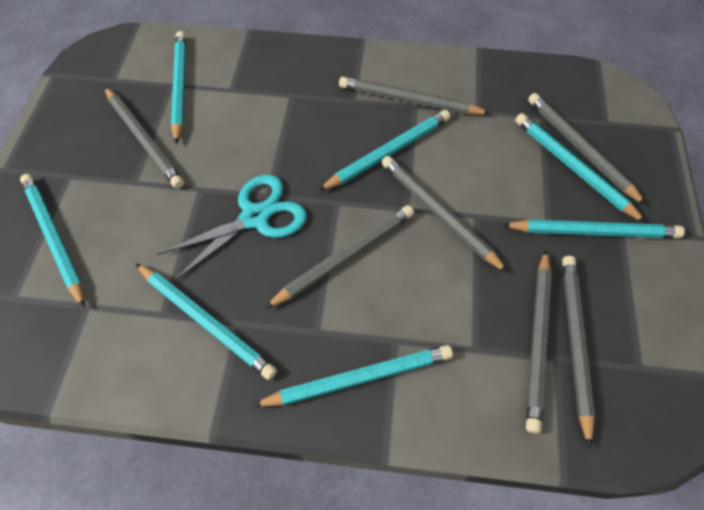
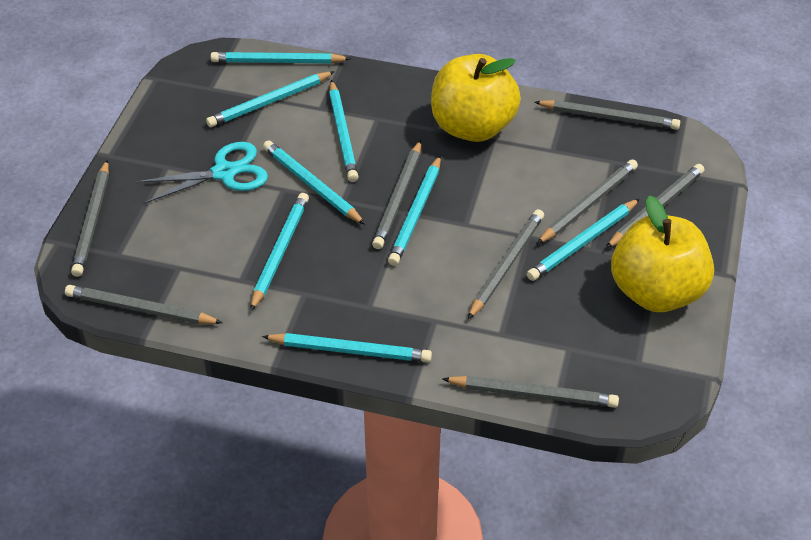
grey pencil: [104,87,184,189] [265,205,414,309] [339,77,491,115] [381,156,508,273] [526,250,552,434] [528,93,646,205] [562,256,595,448] = 7 -> [65,285,223,324] [71,160,109,277] [372,140,421,249] [442,376,619,408] [468,209,544,319] [534,100,680,130] [537,159,638,244] [606,164,704,248] = 8
turquoise pencil: [20,174,85,308] [135,263,277,380] [171,31,186,145] [253,345,453,407] [318,110,451,191] [502,219,685,238] [515,113,646,223] = 7 -> [206,71,335,127] [210,52,351,63] [250,193,309,311] [262,333,432,362] [263,140,365,225] [329,80,358,182] [388,155,441,266] [527,199,640,281] = 8
yellow apple: none = 0 -> [431,54,521,142] [611,196,714,312] = 2

